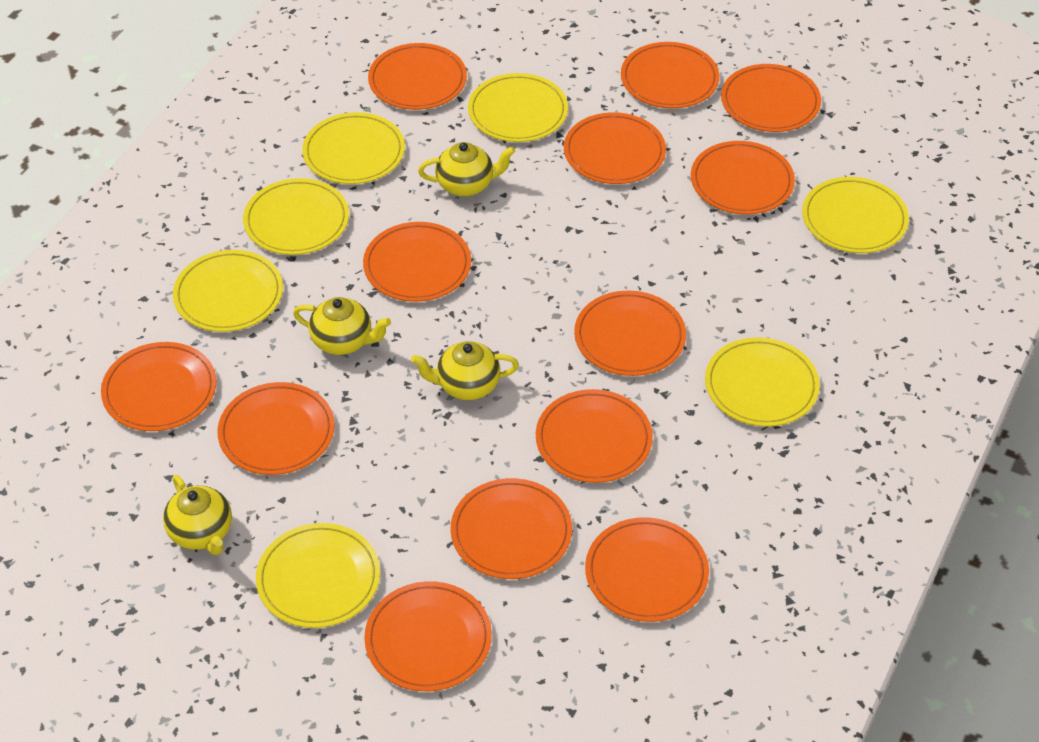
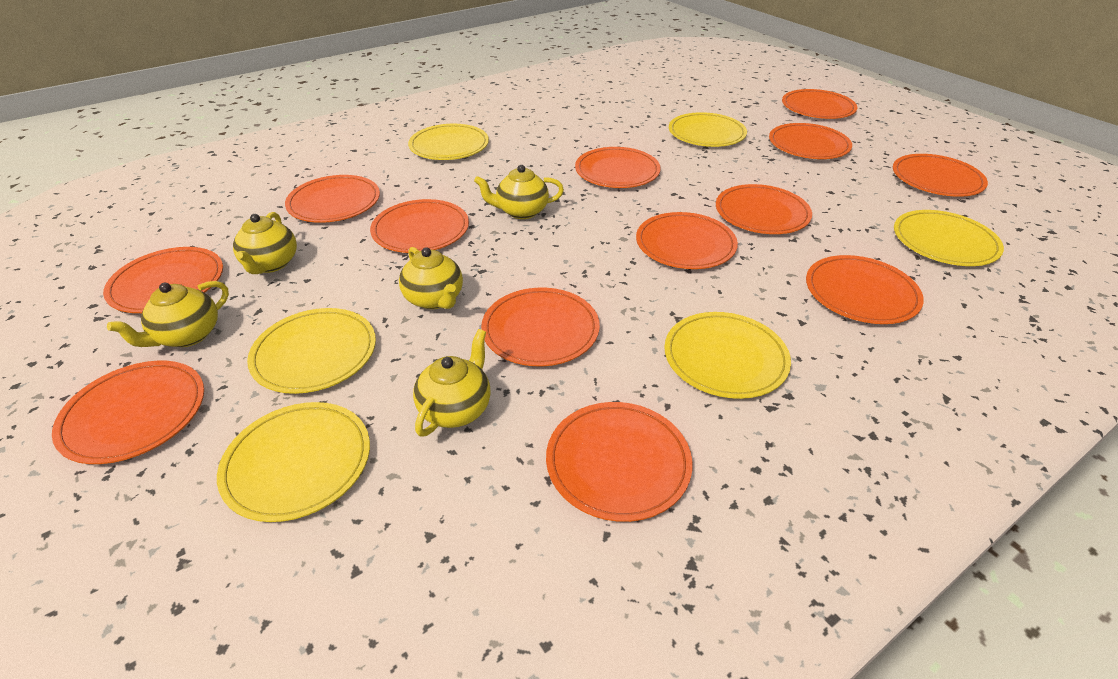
yellow plate: [173,250,283,332] [243,178,349,255] [256,523,380,628] [302,112,405,184] [468,73,568,142] [705,337,820,426] [802,177,909,253] = 7 -> [217,402,370,522] [247,308,376,394] [408,124,489,160] [664,312,791,399] [669,112,747,147] [894,210,1004,266] = 6
yellow teapot: [163,475,232,555] [293,297,391,355] [411,341,519,400] [418,142,515,196] = 4 -> [107,281,229,347] [233,212,297,274] [399,247,463,309] [413,329,490,437] [474,165,564,219] = 5

